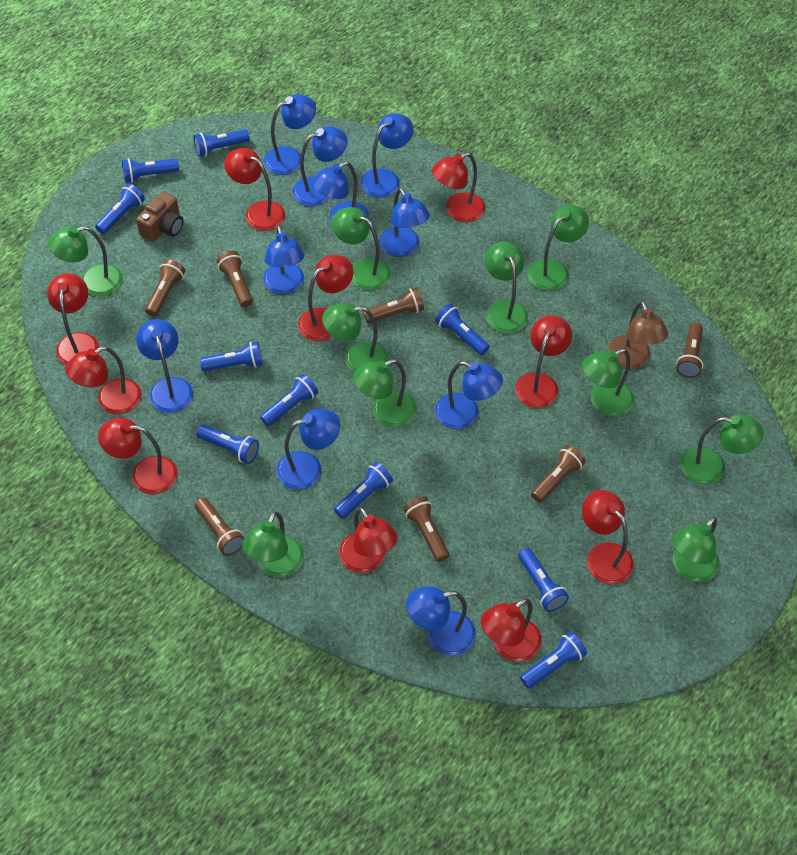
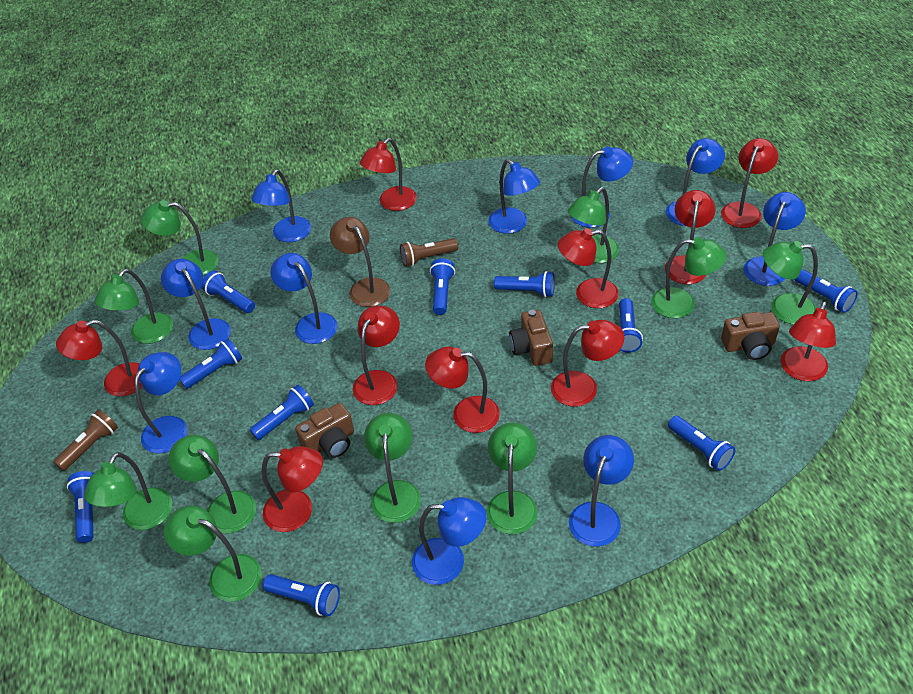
brown camera: [136,191,184,242] = 1 -> [295,403,354,458] [509,310,553,366] [721,312,780,360] = 3
brown flashlight: [145,259,185,317] [195,498,244,556] [217,251,253,307] [363,287,424,323] [403,496,449,562] [531,445,586,503] [676,323,703,378] = 7 -> [54,409,118,471] [400,238,458,267] = 2

